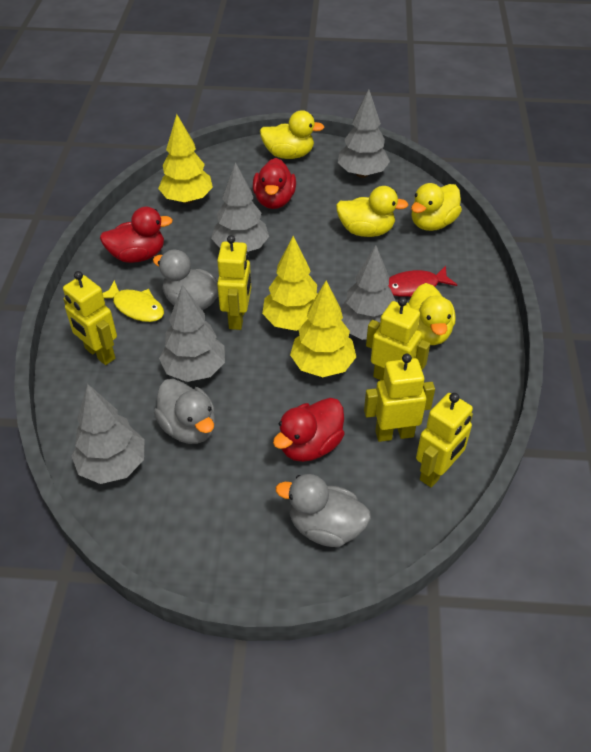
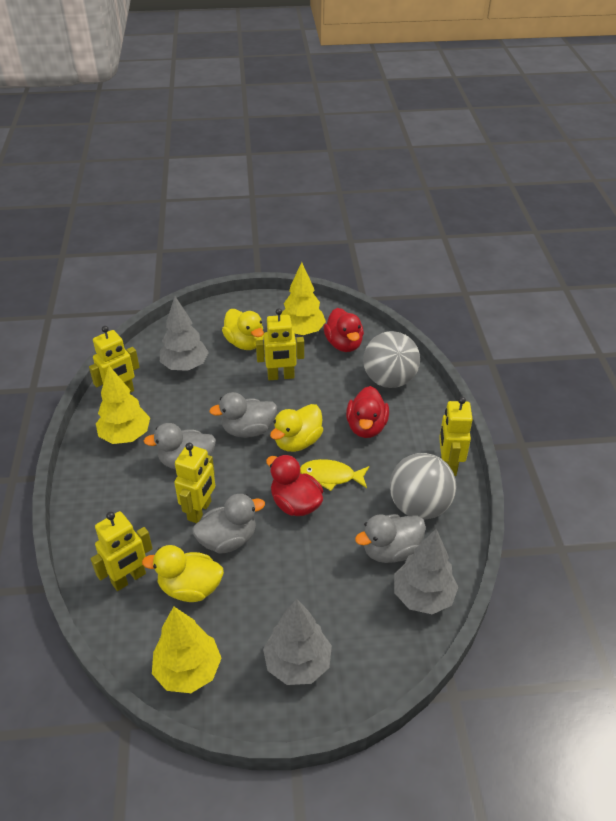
grey ball: none = 0 -> [363,331,420,388] [390,453,457,519] = 2
grey duck: [153,250,218,310] [154,379,216,444] [276,474,371,547] = 3 -> [144,423,216,469] [192,494,265,553] [209,392,277,438] [355,514,426,563] = 4
grey tree: [71,384,144,484] [159,285,225,382] [211,162,269,252] [338,89,390,178] [341,245,396,340] = 5 -> [160,296,209,371] [263,599,332,685] [394,529,458,614] = 3
red fish: [388,266,457,297] = 1 -> none = 0
yellow duck: [260,110,324,159] [336,186,408,237] [406,283,456,345] [411,183,462,231] = 4 -> [142,545,224,602] [222,309,264,350] [270,404,323,452] = 3

